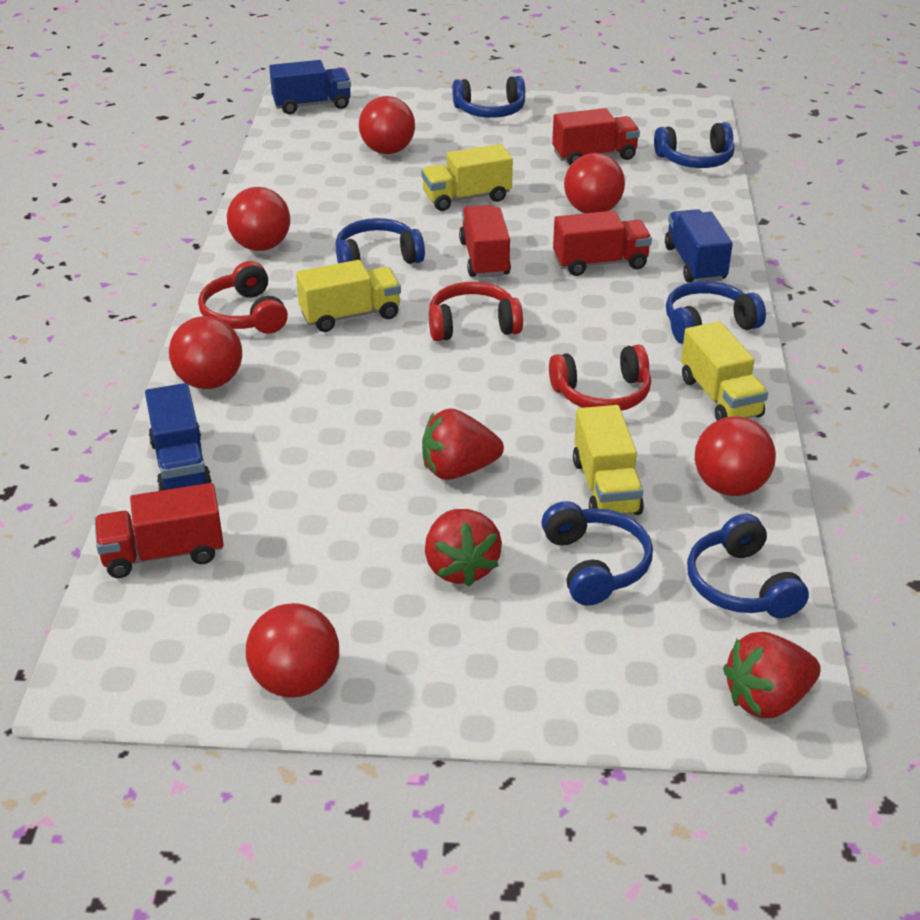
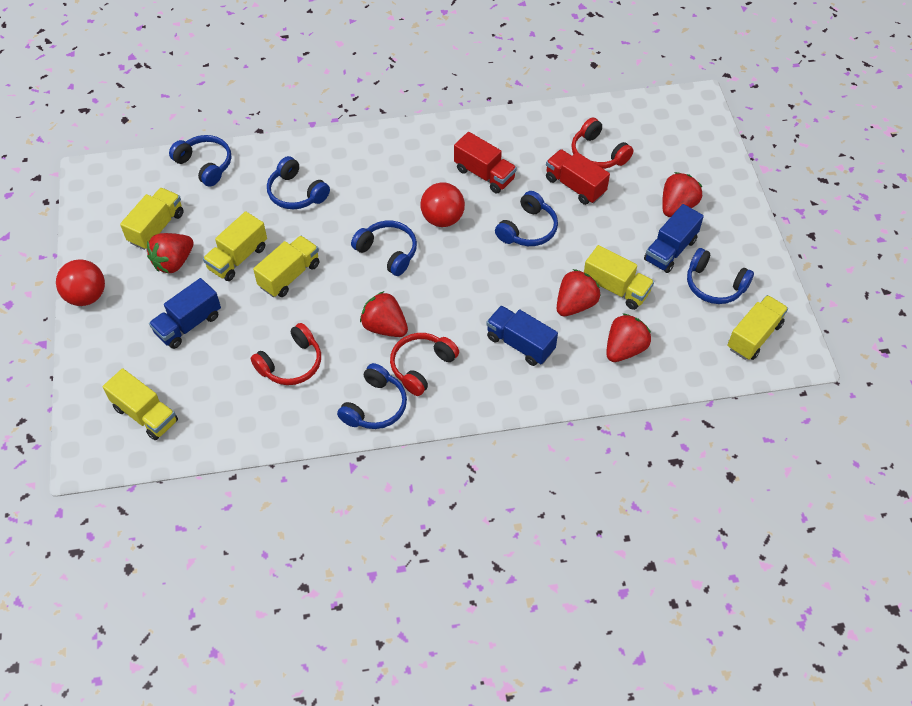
red ball: [169,316,242,389] [227,187,290,251] [246,603,339,698] [359,96,415,154] [564,153,625,213] [695,416,776,496] = 6 -> [56,259,105,306] [421,182,465,227] = 2
red strawberry: [422,408,504,480] [425,509,502,586] [723,632,821,718] = 3 -> [147,233,194,273] [360,291,408,337] [557,269,601,316] [606,313,651,362] [662,172,702,217] = 5
red truck: [95,483,224,578] [459,205,511,278] [552,108,640,165] [553,211,652,276] = 4 -> [454,132,517,193] [546,149,610,205] = 2
yellow truck: [296,260,401,332] [421,144,513,211] [573,405,644,515] [681,321,768,421] = 4 -> [103,368,178,440] [120,188,184,250] [203,211,267,281] [253,236,320,297] [584,245,654,310] [727,295,788,360] = 6

